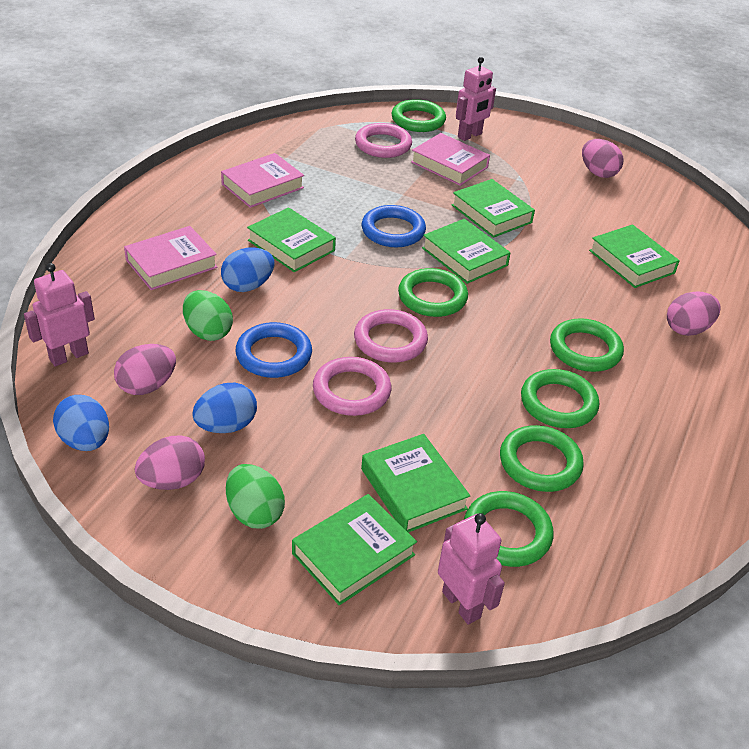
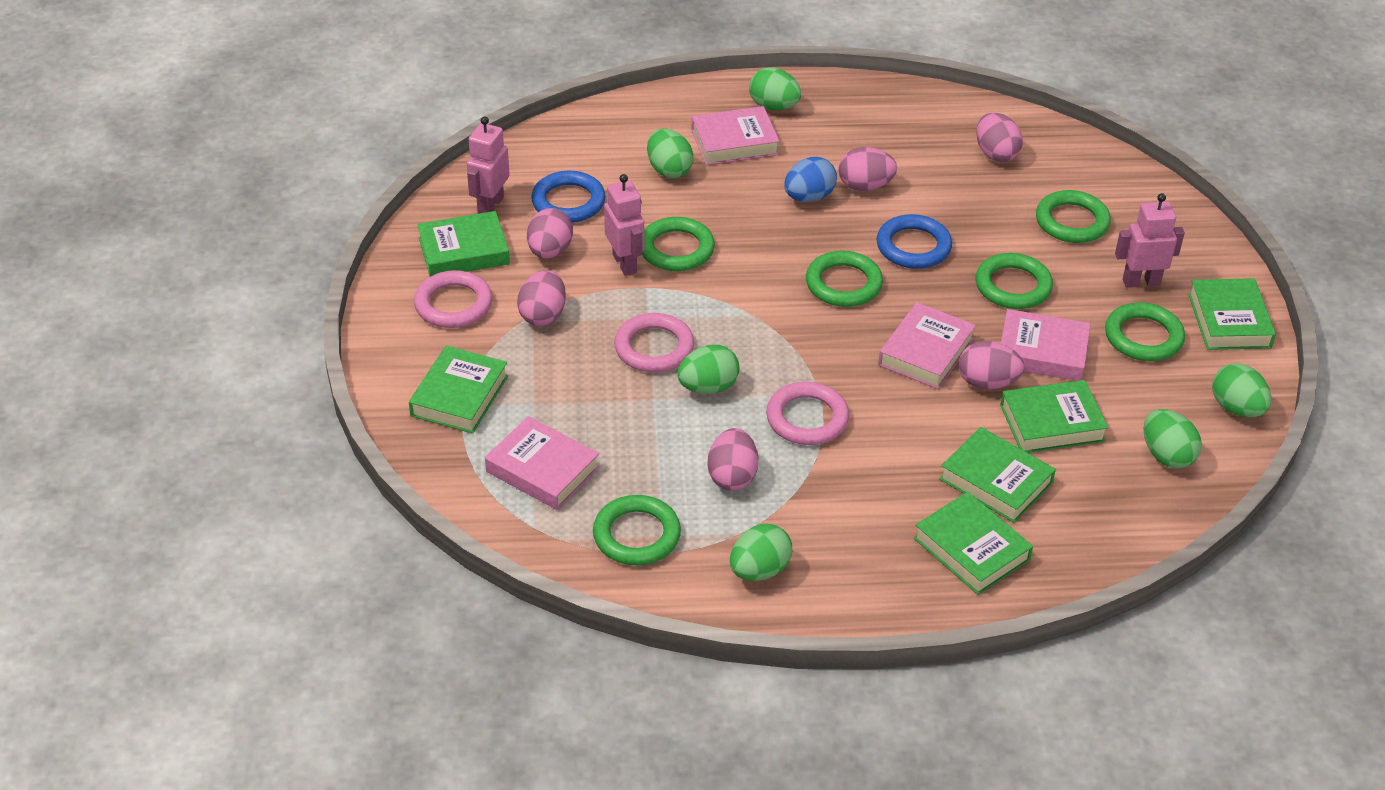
blue egg: [53,395,109,451] [192,383,257,433] [221,247,274,292] = 3 -> [784,157,837,202] = 1
green egg: [183,290,233,341] [226,464,285,529] = 2 -> [647,128,693,178] [677,345,739,394] [730,524,792,581] [749,67,801,111] [1144,409,1202,468] [1212,363,1271,417] = 6
pink book: [124,226,217,290] [221,153,304,208] [411,133,490,186] = 3 -> [485,416,600,510] [691,106,780,165] [878,302,976,389] [1001,309,1091,381] = 4
pink egg: [114,344,176,395] [135,435,205,490] [582,139,623,178] [667,292,721,336] = 4 -> [517,270,566,326] [527,208,573,259] [707,428,759,491] [839,147,897,191] [959,341,1024,389] [976,113,1023,162] = 6

